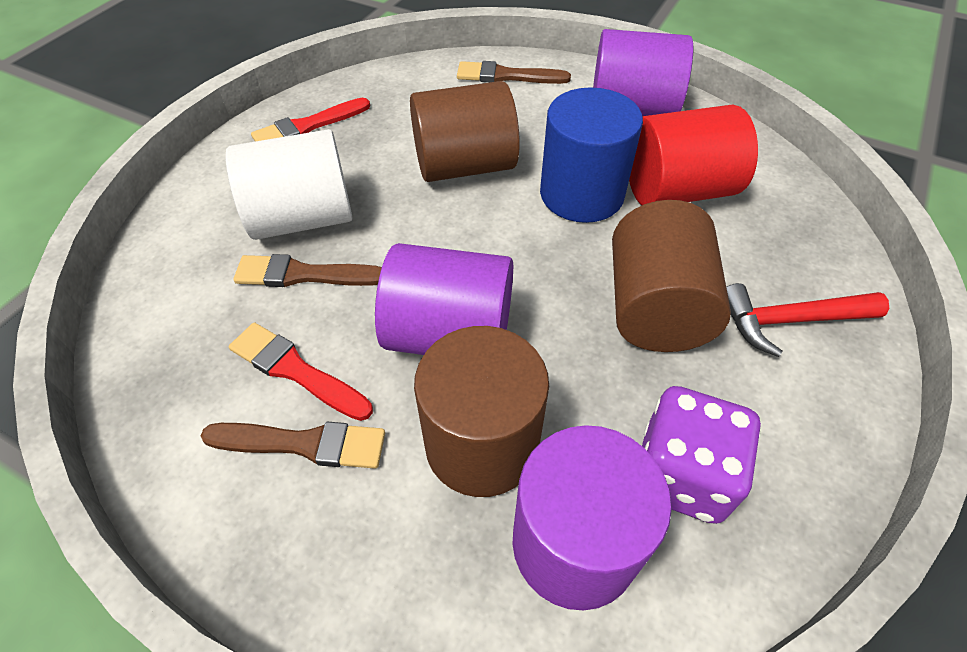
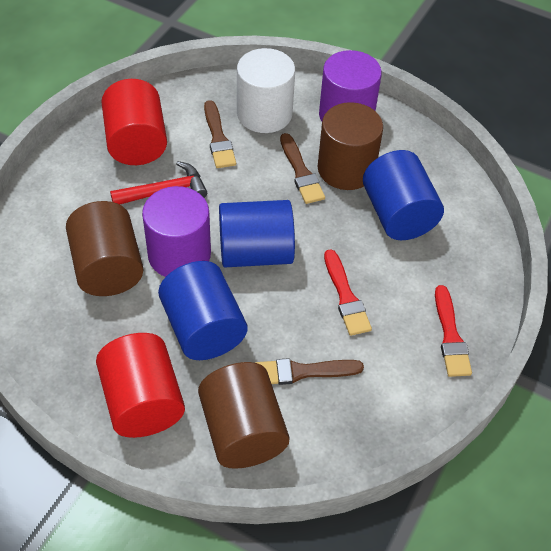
blue cylinder: [540,87,643,223] = 1 -> [158,261,247,360] [219,200,295,268] [363,150,444,240] = 3
purple cylinder: [375,243,513,355] [513,425,672,611] [593,29,693,116] = 3 -> [142,186,211,277] [319,50,382,121] = 2
purple dice: [642,386,761,524] = 1 -> none = 0
red cylinder: [629,104,758,205] = 1 -> [96,333,185,438] [101,79,167,165] = 2

